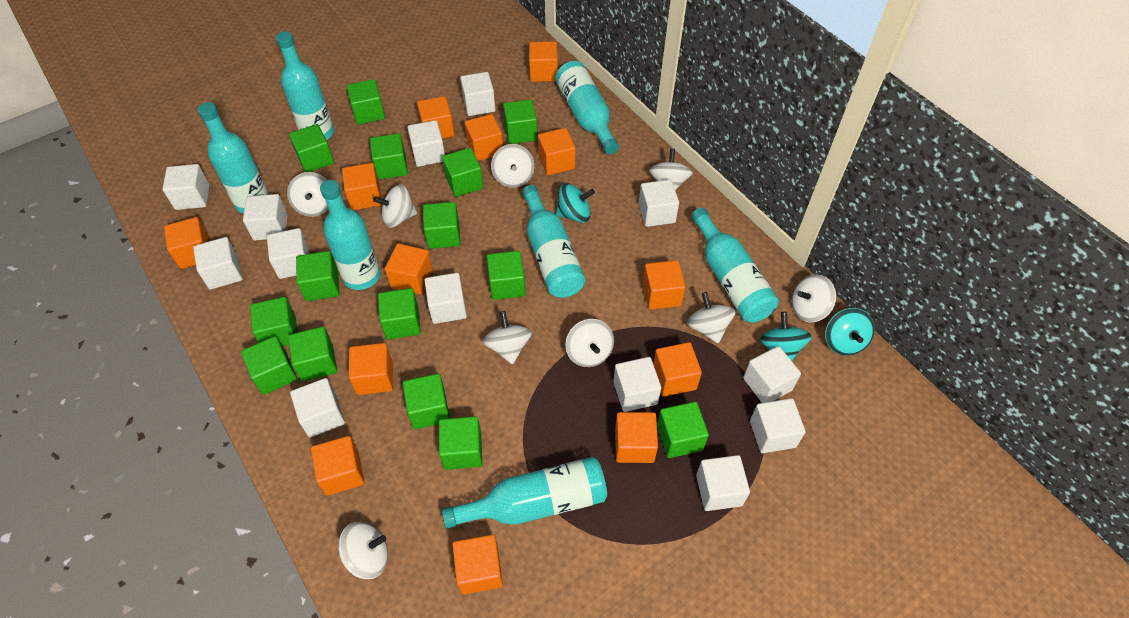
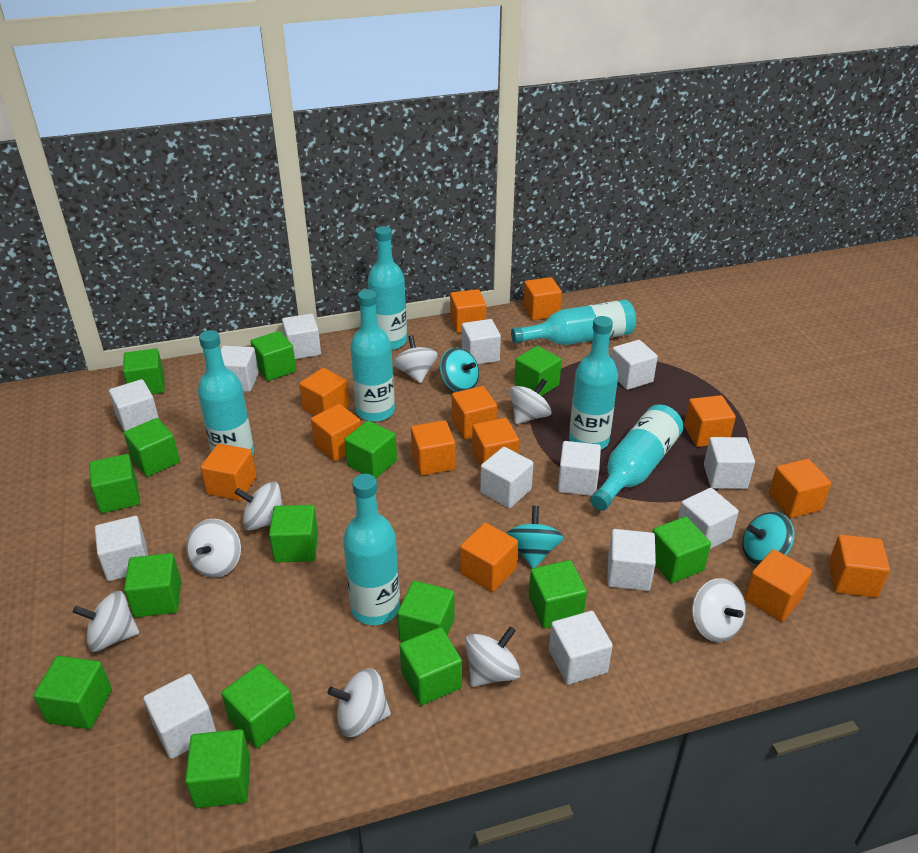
white spinning top: [287,172,328,217] [338,522,388,579] [373,184,417,228] [483,311,532,364] [491,144,534,188] [565,319,614,367] [649,148,693,190] [687,292,736,343] [792,274,836,322] = 9 -> [73,591,139,652] [186,519,241,578] [235,482,283,530] [327,668,391,737] [393,335,438,383] [465,626,521,687] [510,379,552,424] [692,578,746,642] = 8

